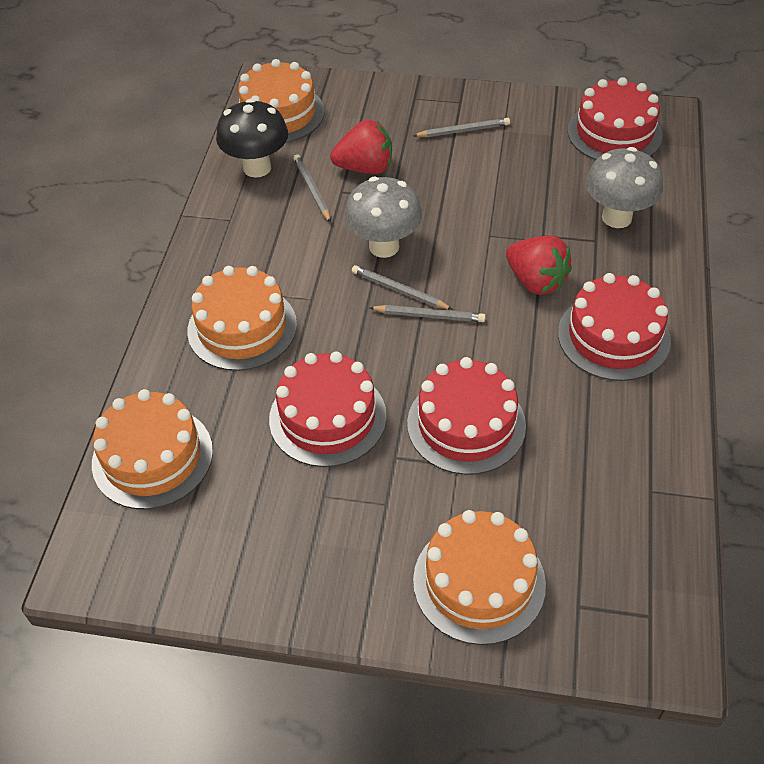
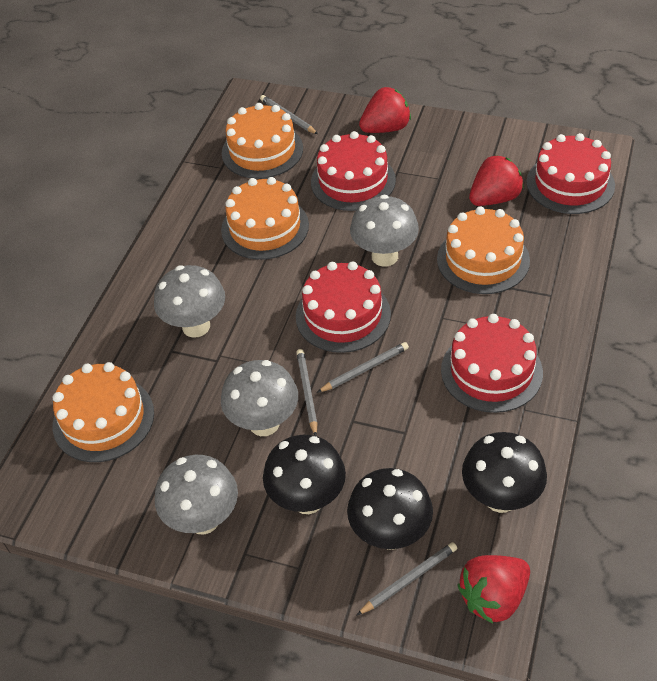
black mushroom: [216,99,288,178] = 1 -> [263,435,346,514] [347,468,433,550] [462,432,547,513] = 3
grey mushroom: [345,177,422,258] [586,147,663,228] = 2 -> [154,265,225,338] [155,455,238,534] [221,360,298,436] [350,195,419,267] = 4
red strawberry: [330,120,392,174] [506,236,572,295] = 2 -> [359,87,411,133] [457,555,530,624] [469,155,524,206] = 3

